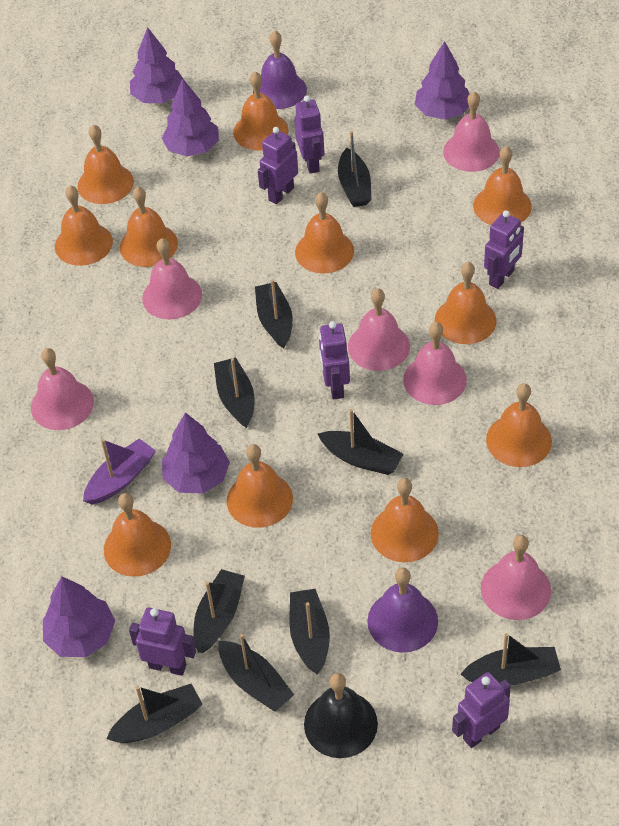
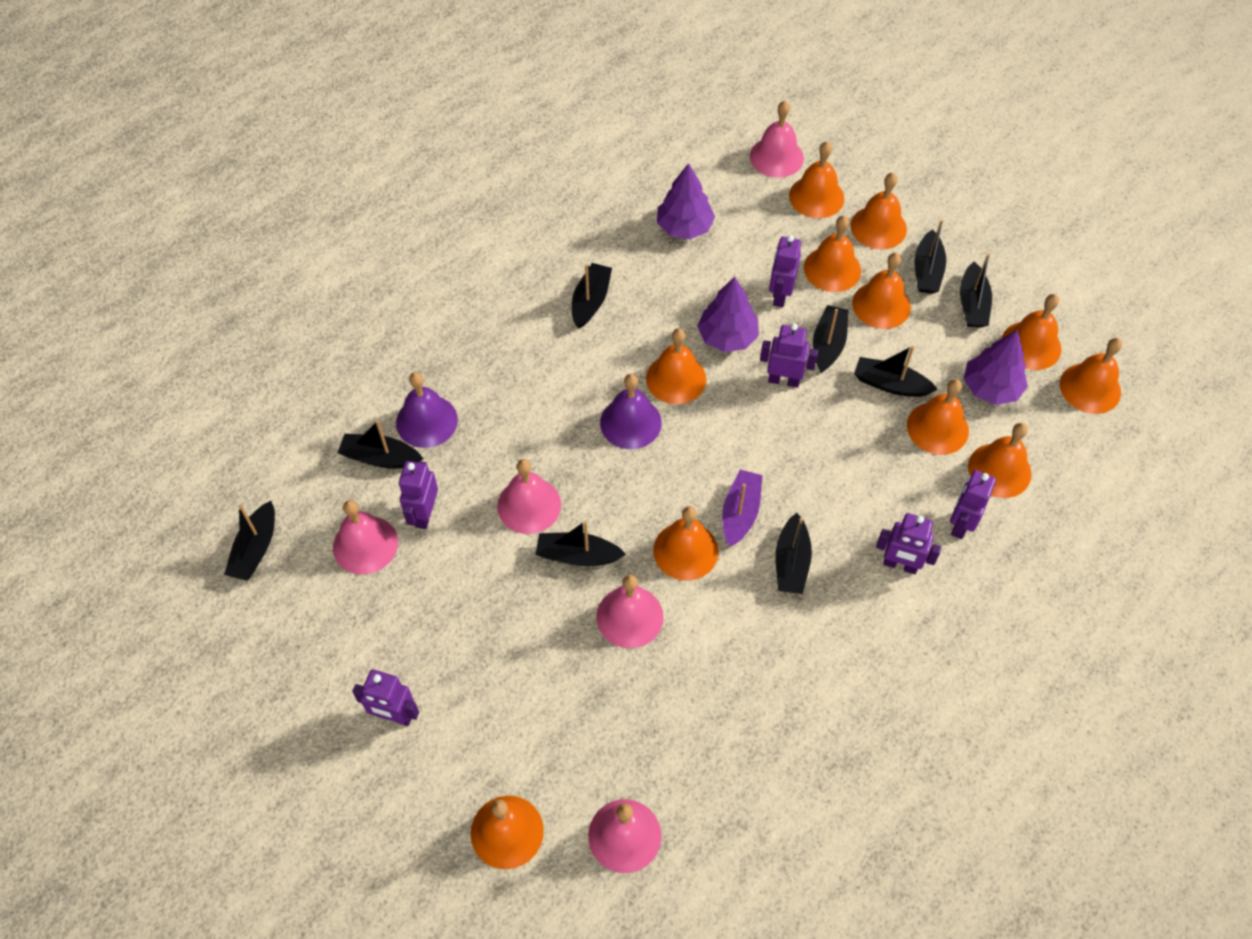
black bell: [304,673,378,758] = 1 -> none = 0
pink bell: [31,348,94,430] [142,238,202,319] [348,288,410,371] [403,322,467,405] [443,91,500,172] [481,535,551,620] = 6 -> [333,500,398,575] [497,459,561,534] [588,799,661,873] [596,575,664,648] [750,101,804,178] = 5
purple tree: [43,576,115,657] [130,27,183,103] [162,78,219,157] [162,412,230,494] [415,41,469,119] = 5 -> [657,163,715,239] [697,277,759,352] [963,330,1028,405] = 3

